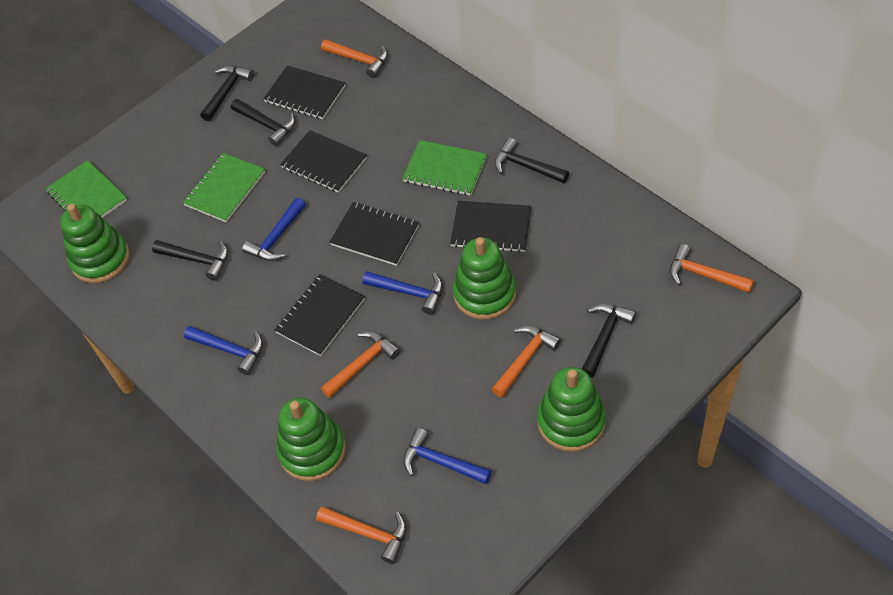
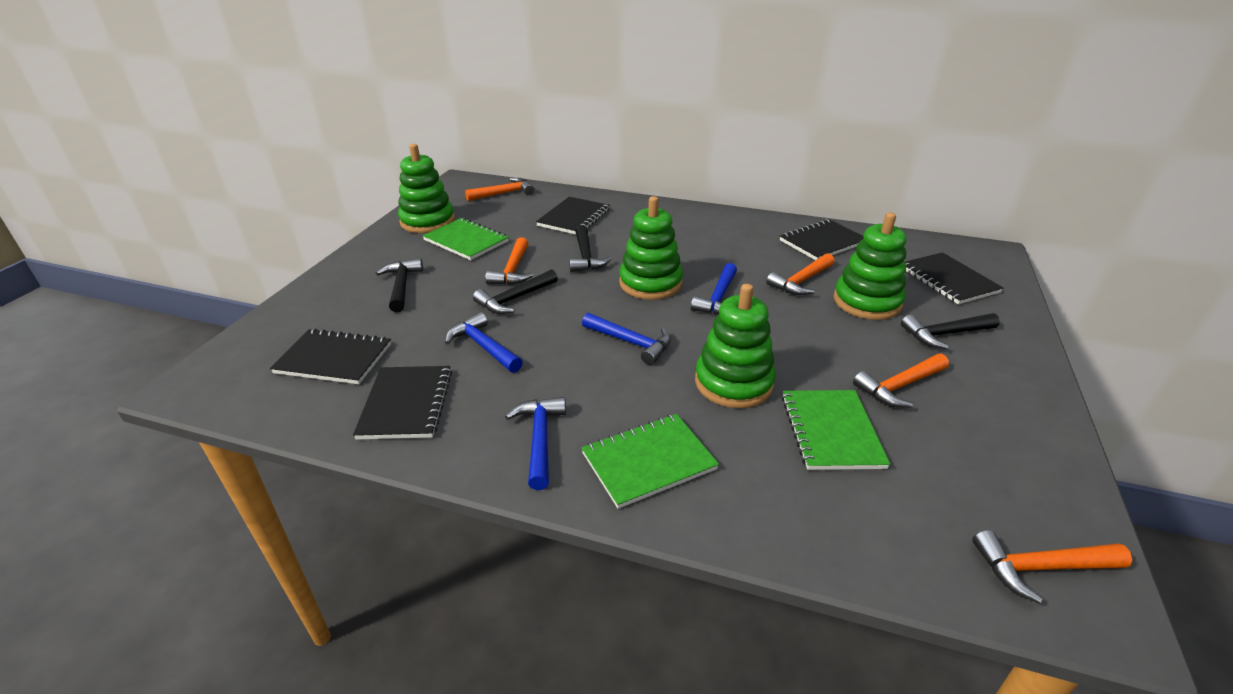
black hammer: [152,240,228,281] [200,65,254,121] [231,99,295,146] [494,138,569,183] [582,304,636,378] = 5 -> [376,258,423,312] [473,269,558,314] [569,226,612,272] [901,313,1000,349] = 4

